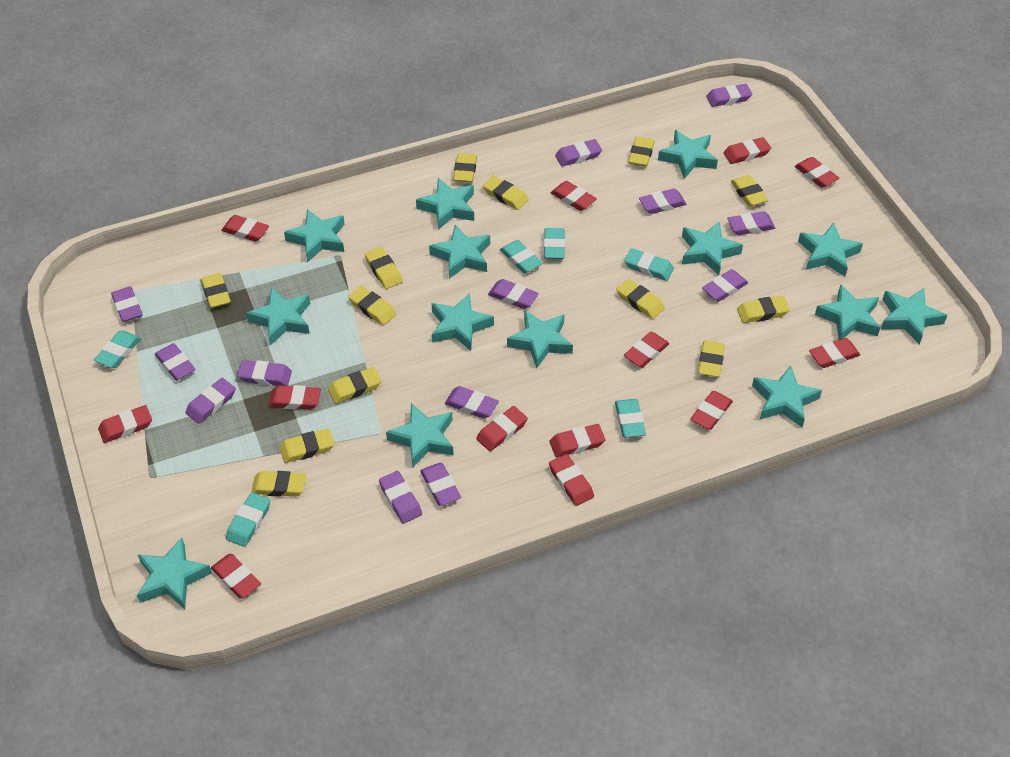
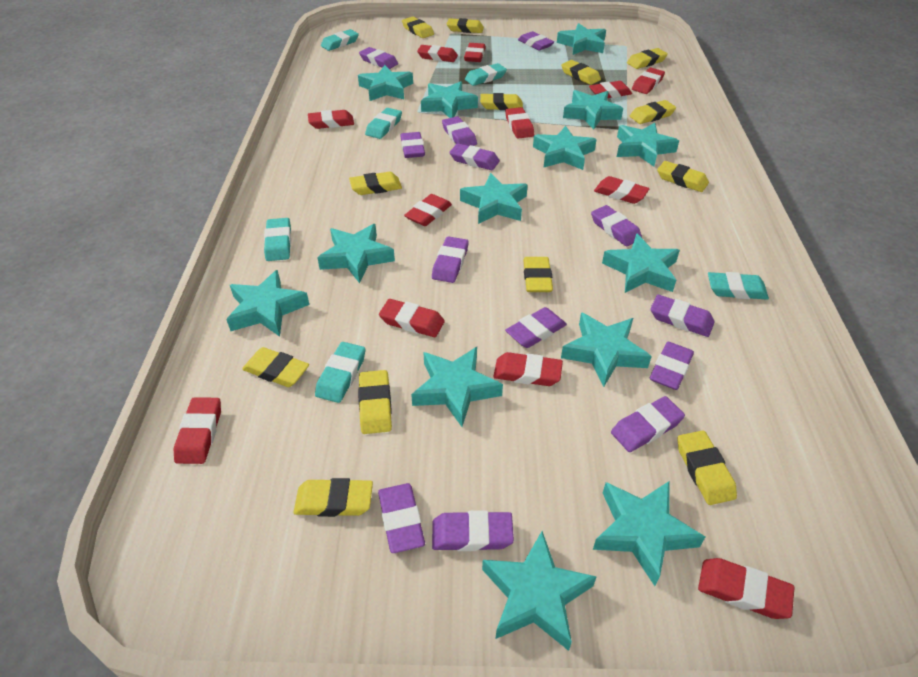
red eraser: [98,405,152,443] [211,554,261,598] [221,215,269,242] [268,385,321,409] [476,406,528,451] [549,454,594,506] [550,424,605,457] [551,181,597,211] [624,332,670,368] [690,391,733,430] [724,137,771,164] [795,157,839,188] [809,338,860,368] = 13 -> [174,397,221,464] [308,110,354,129] [379,299,445,337] [404,194,452,226] [417,45,458,62] [464,43,486,62] [493,352,563,386] [505,107,534,139] [589,81,632,98] [594,176,650,204] [632,68,665,94] [698,558,795,619] = 12

